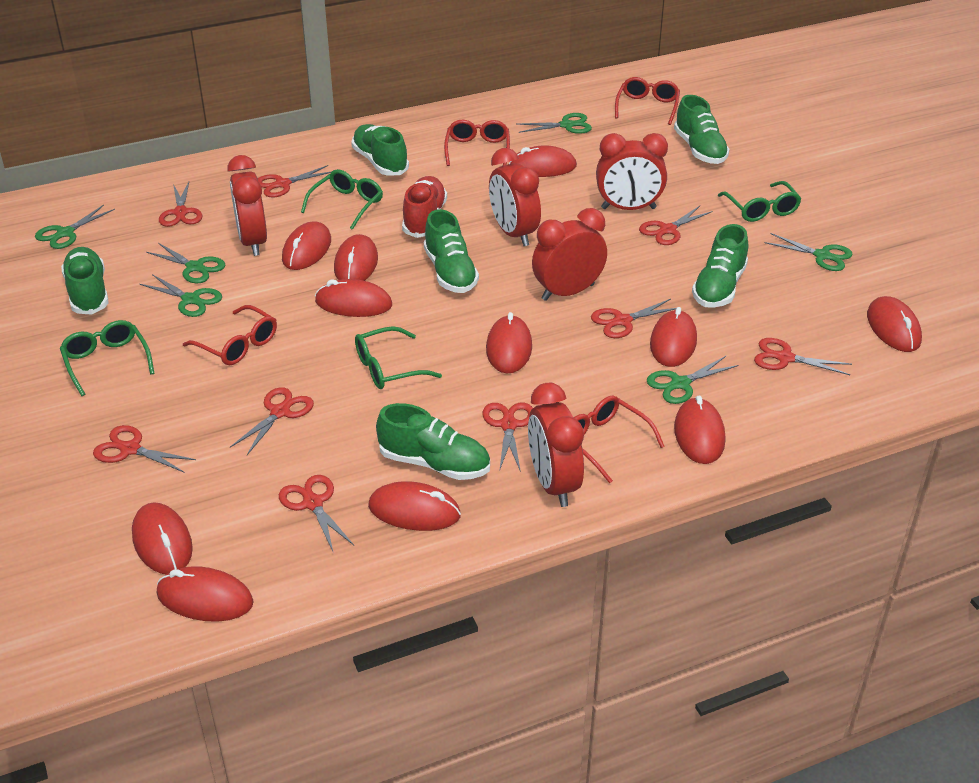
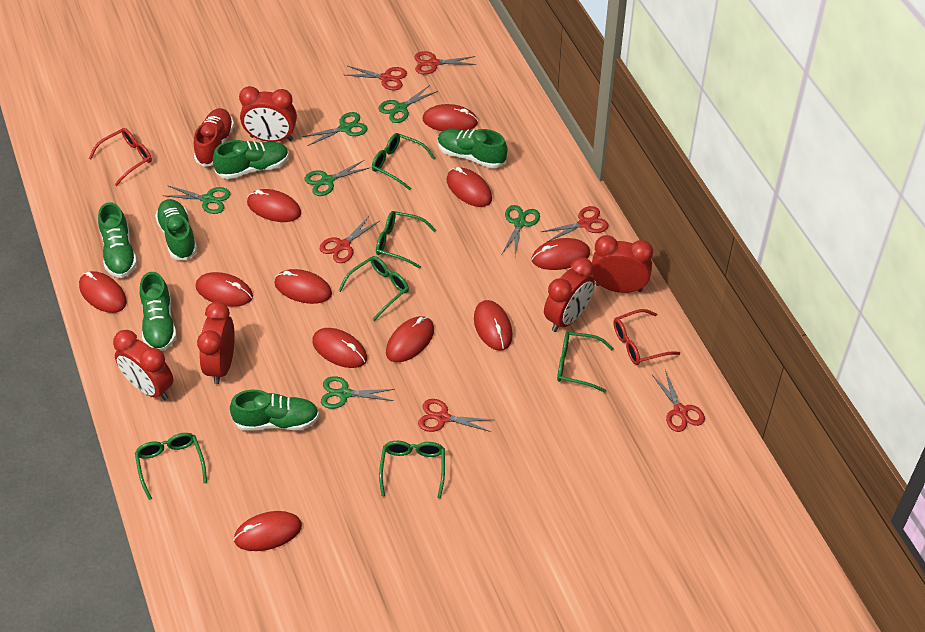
green glasses: [60,320,155,396] [301,169,383,230] [355,326,442,389] [718,181,801,222] = 4 -> [135,433,207,500] [338,256,409,321] [372,133,435,190] [376,211,436,269] [379,441,445,498] [557,332,614,393] = 6
red glasses: [183,305,277,365] [444,120,510,166] [574,396,665,483] [615,77,680,125] = 4 -> [89,128,152,186] [613,309,680,365] = 2
red scissors: [93,425,196,473] [159,182,202,227] [230,387,314,455] [258,165,331,198] [279,475,354,551] [482,403,533,472] [591,299,681,338] [639,206,713,245] [754,338,852,375] = 9 -> [320,215,380,263] [346,66,407,91] [414,51,476,74] [418,399,493,432] [541,206,609,242] [652,370,705,432] = 6

